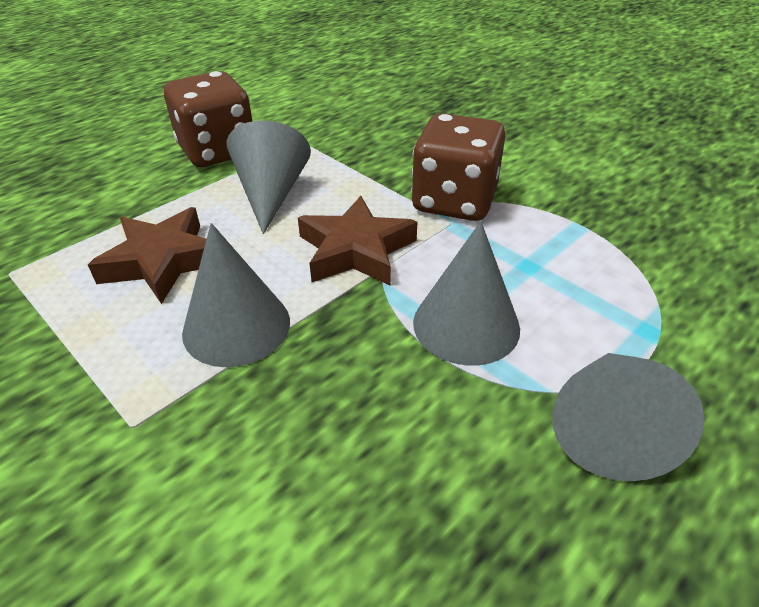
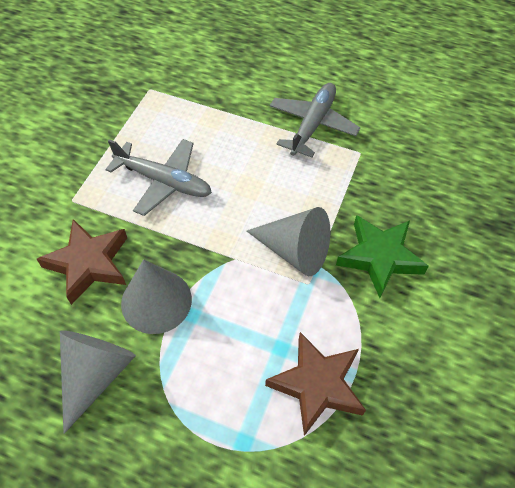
brown dice: [164,71,252,167] [411,113,505,221] = 2 -> none = 0
green star: none = 0 -> [336,215,429,298] = 1
grey cone: [182,223,290,367] [227,121,311,234] [413,221,520,365] [552,353,704,481] = 4 -> [60,330,136,434] [121,259,192,334] [247,207,331,276] = 3
grey plane: none = 0 -> [105,139,212,216] [270,83,360,157] = 2

